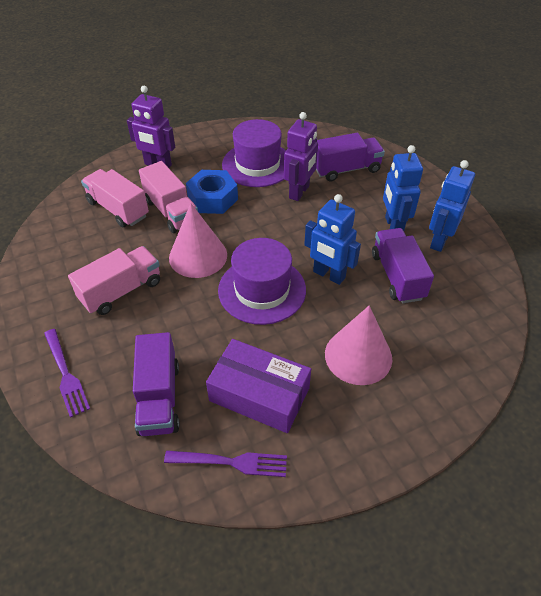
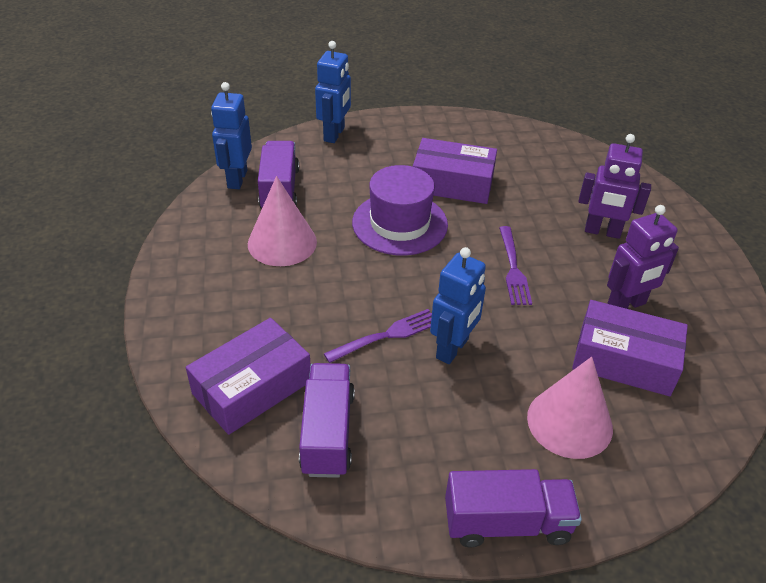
blue nut: [186,170,238,214] = 1 -> none = 0
pink truck: [68,246,160,315] [81,169,149,227] [139,161,198,233] = 3 -> none = 0
purple box: [206,339,311,433] = 1 -> [186,318,311,435] [413,138,497,204] [572,300,688,396] = 3
purple hat: [218,238,306,325] [222,119,286,187] = 2 -> [352,165,448,255] = 1

